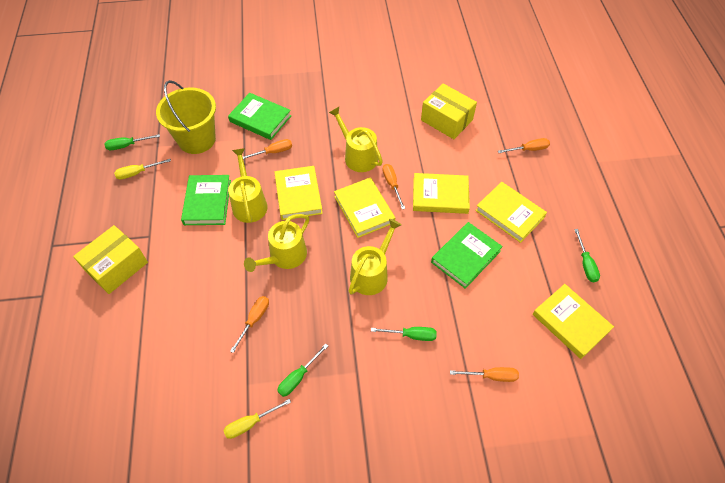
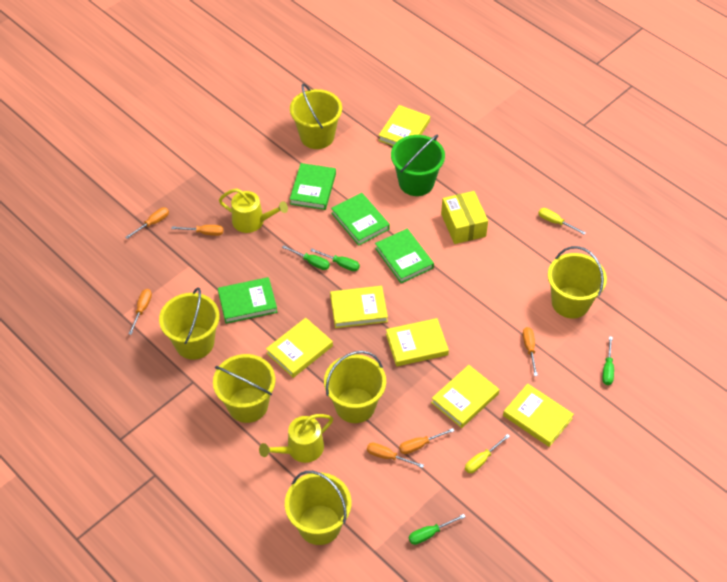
green book: [181,175,231,225] [228,93,291,140] [431,222,503,289] = 3 -> [218,277,277,324] [290,163,336,210] [331,193,390,246] [375,229,434,283] = 4
green bucket: none = 0 -> [391,135,445,196] = 1
orange screwdriver: [230,296,269,353] [243,139,292,159] [383,164,405,210] [450,367,519,382] [498,138,550,153] = 5 -> [126,207,169,239] [129,289,152,335] [171,225,223,236] [367,442,424,468] [399,428,454,454] [523,327,538,376] = 6
yellow book: [274,166,323,220] [334,177,395,238] [413,173,470,214] [475,182,547,243] [533,284,614,359] = 5 -> [266,318,333,378] [330,286,388,328] [378,105,430,146] [386,318,449,366] [431,365,499,428] [503,383,574,447] = 6
yellow box: [73,225,148,294] [421,83,477,139] = 2 -> [441,191,488,244] = 1
yellow bucket: [156,80,216,154] = 1 -> [159,287,220,360] [213,354,275,423] [285,471,351,545] [290,83,342,149] [324,351,386,423] [548,246,607,318] = 6
yellow watering can: [228,148,267,223] [244,214,309,272] [329,107,383,172] [349,219,402,295] = 4 -> [219,188,288,233] [259,414,333,463] = 2

